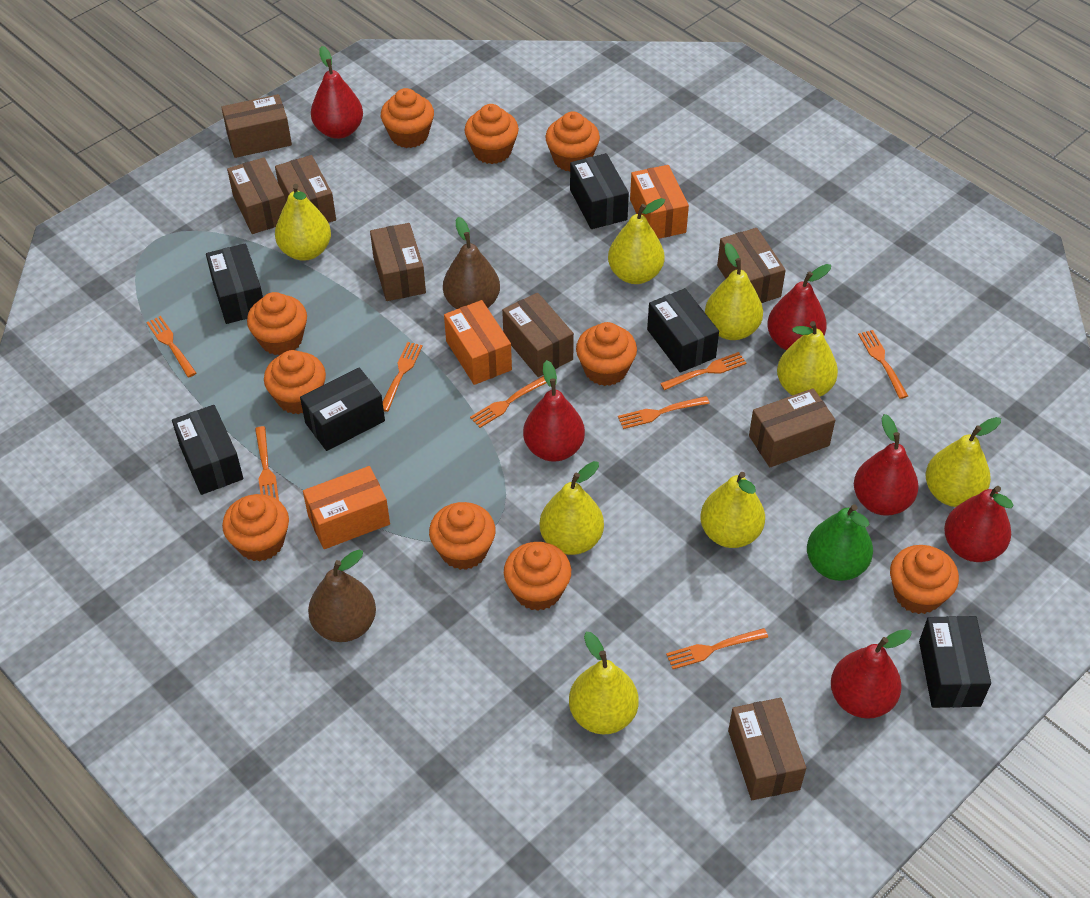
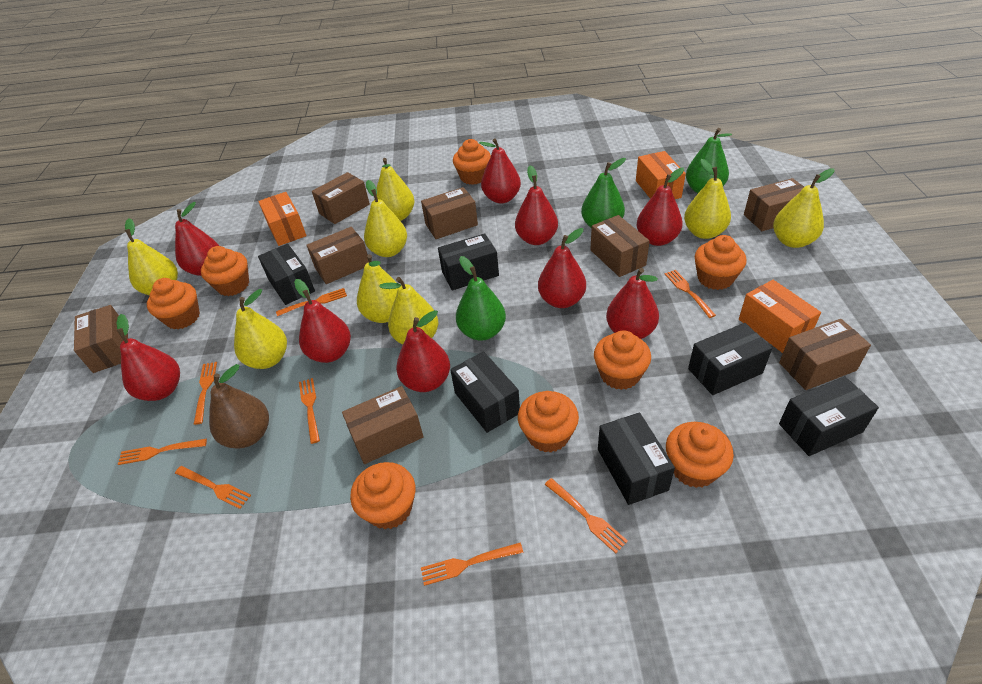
brown pear: [308,550,376,642] [443,217,500,309] = 2 -> [209,364,269,449] = 1
green pear: [807,504,873,581] = 1 -> [456,256,506,341] [581,158,626,228] [686,128,732,193] = 3
orange cupcake: [222,494,289,562] [247,292,307,355] [264,350,326,414] [381,88,434,148] [429,502,496,570] [465,104,519,164] [504,542,571,611] [545,112,600,172] [576,322,637,386] [890,545,959,614] = 10 -> [147,278,200,329] [201,246,249,296] [350,462,415,529] [453,139,491,185] [518,391,579,453] [594,330,651,390] [666,422,734,488] [695,235,747,290] = 8
red pear: [311,46,363,139] [523,360,585,462] [767,264,831,350] [831,629,912,719] [854,414,919,516] [944,486,1014,562] = 6 -> [117,314,180,401] [175,202,219,276] [294,279,351,363] [396,310,450,392] [479,139,521,203] [515,165,558,245] [538,228,586,308] [606,268,659,339] [637,168,684,246] = 9

